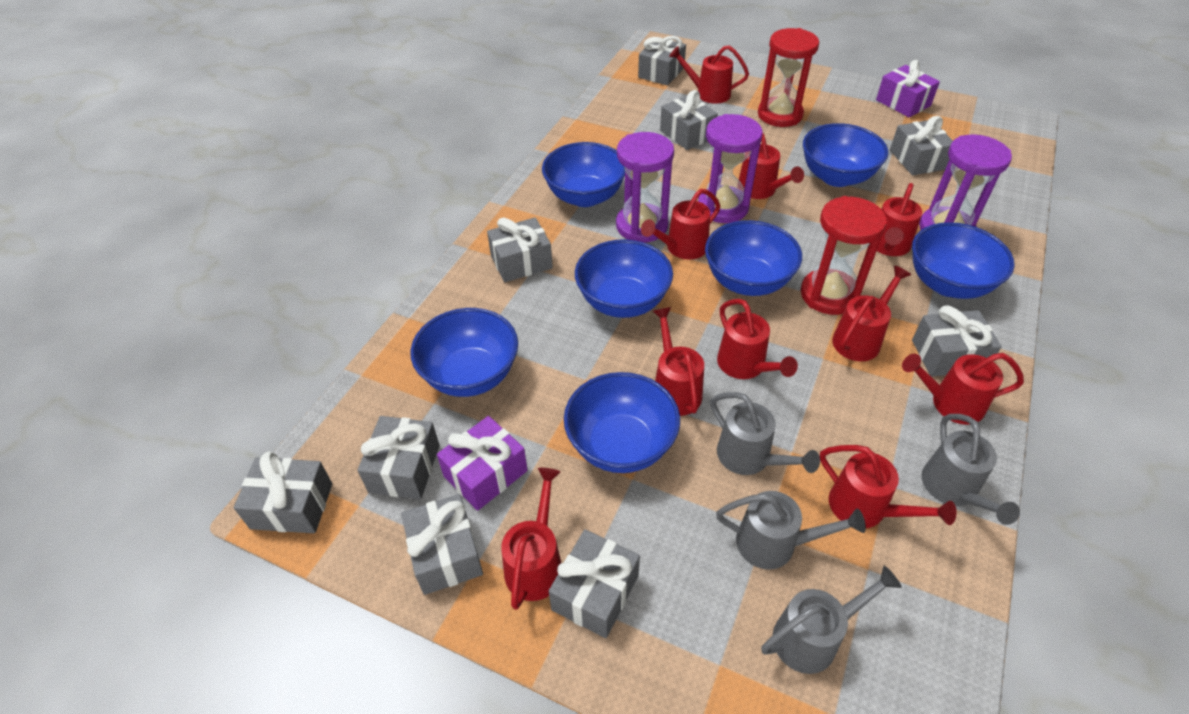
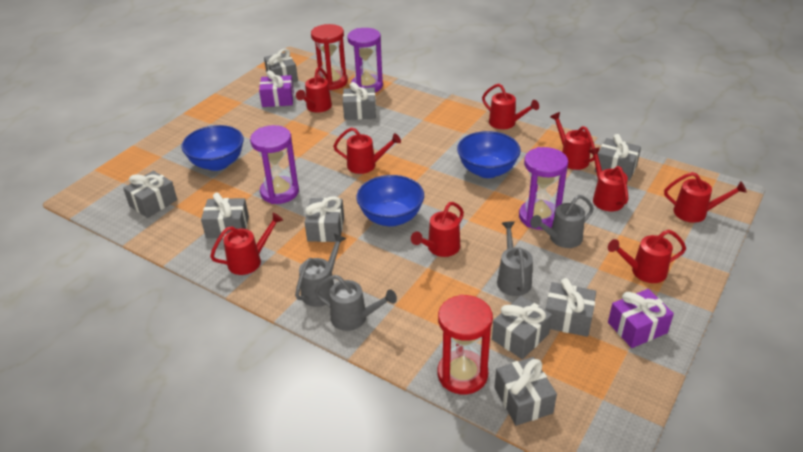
blue bowl: [411,308,518,397] [542,142,625,207] [564,372,680,473] [575,239,673,318] [705,220,802,296] [803,123,888,187] [912,222,1015,299] = 7 -> [182,125,244,171] [356,175,424,227] [457,131,521,178] = 3
red watering can: [501,468,561,610] [641,189,720,260] [653,307,704,416] [669,45,749,104] [717,299,798,379] [739,133,804,199] [820,445,957,528] [832,266,911,361] [877,183,922,256] [902,353,1024,425] = 10 -> [210,213,283,275] [296,67,332,112] [333,128,401,174] [411,202,464,257] [482,84,539,129] [550,112,595,170] [589,147,628,211] [608,230,686,283] [664,172,747,223] = 9

